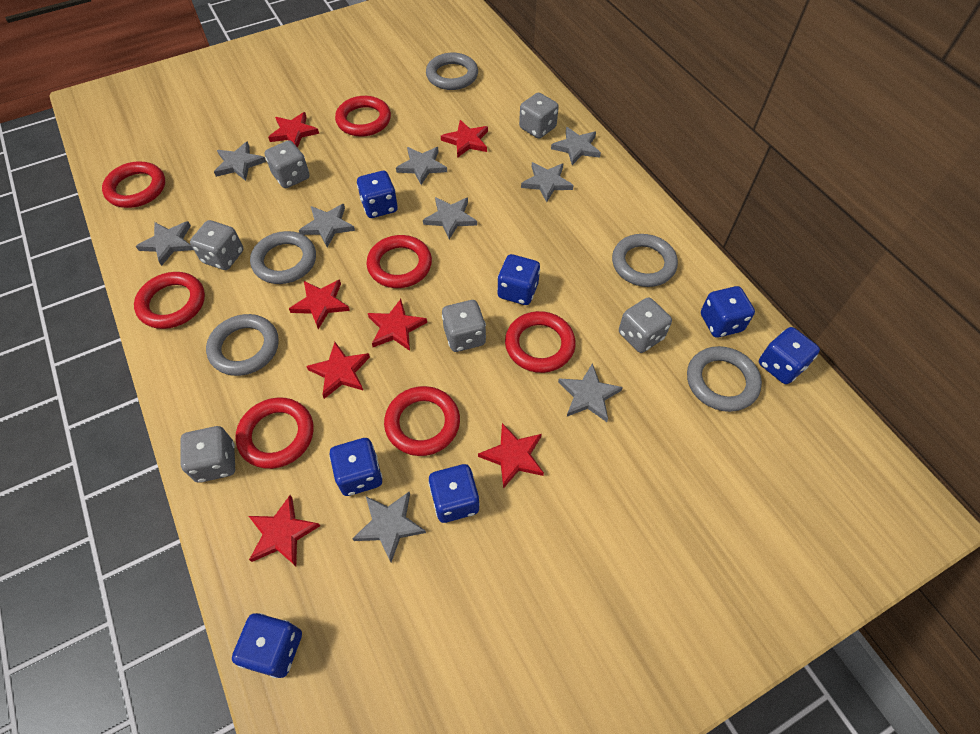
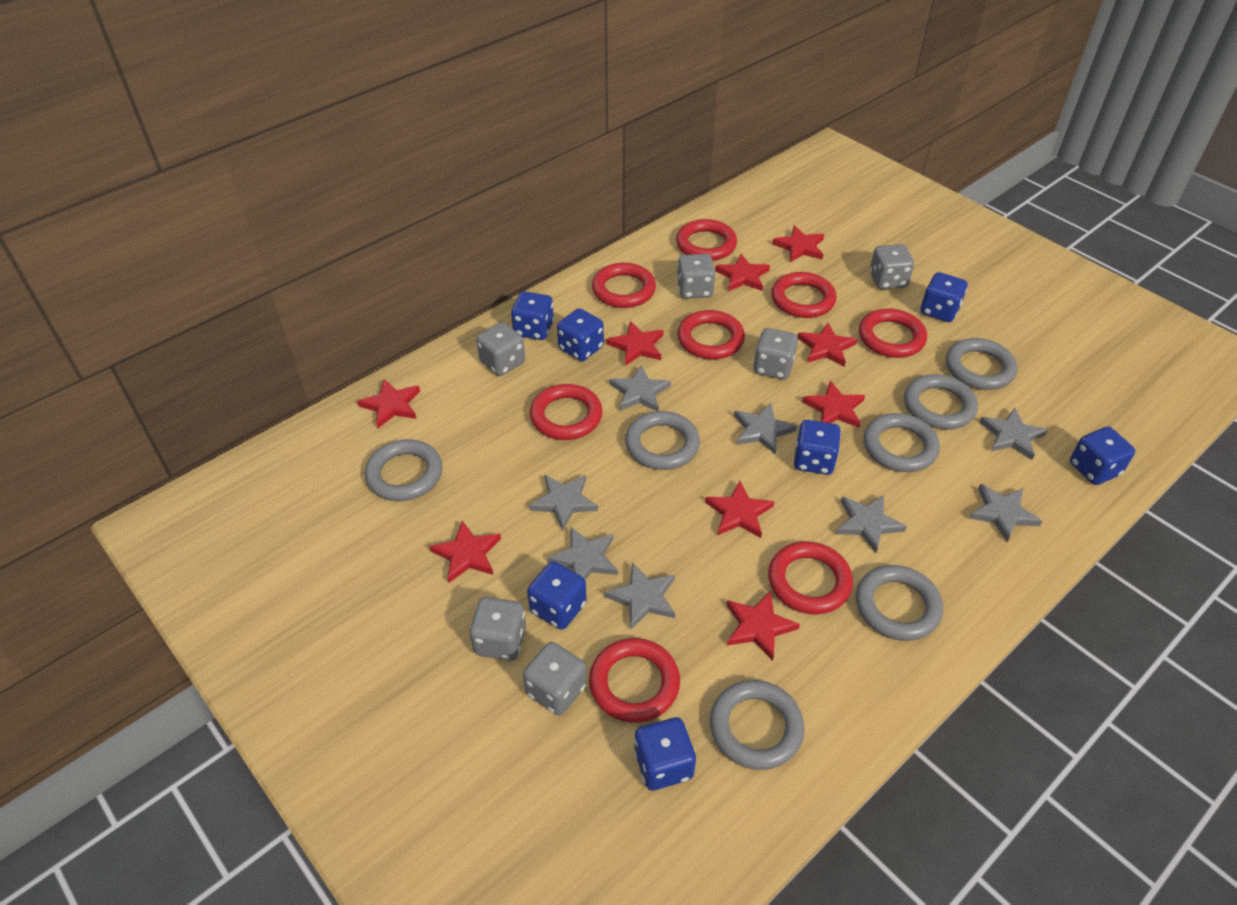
grey ring: [206,314,279,376] [250,231,316,284] [426,53,478,90] [612,234,678,287] [687,346,762,412] = 5 -> [365,439,442,501] [625,411,700,470] [710,680,804,770] [856,565,943,641] [863,413,940,472] [904,374,978,430] [946,338,1018,390] = 7
grey star: [136,221,194,266] [214,141,266,181] [299,204,355,247] [352,492,426,562] [396,147,447,185] [423,197,477,239] [521,162,574,202] [551,127,601,165] [558,363,623,422] = 9 -> [529,475,598,531] [547,527,618,580] [605,563,675,629] [610,366,671,411] [734,403,797,455] [836,495,907,553] [969,484,1042,542] [979,408,1048,460] = 8
red ring: [102,161,165,208] [134,272,205,329] [235,397,314,469] [335,96,391,137] [366,235,432,288] [384,386,460,456] [505,311,576,373] = 7 -> [530,384,602,440] [589,638,680,723] [592,263,656,308] [676,219,737,261] [677,310,745,359] [768,541,853,615] [771,272,836,318] [859,308,927,358] = 8
red star: [249,495,320,566] [268,112,319,148] [289,279,350,329] [306,342,370,399] [368,299,427,351] [441,120,488,158] [478,423,544,489] = 7 -> [357,379,420,428] [429,521,501,583] [606,321,663,366] [705,481,774,538] [715,254,770,291] [726,591,800,661] [772,226,824,262] [797,323,857,367] [802,381,865,428] = 9

